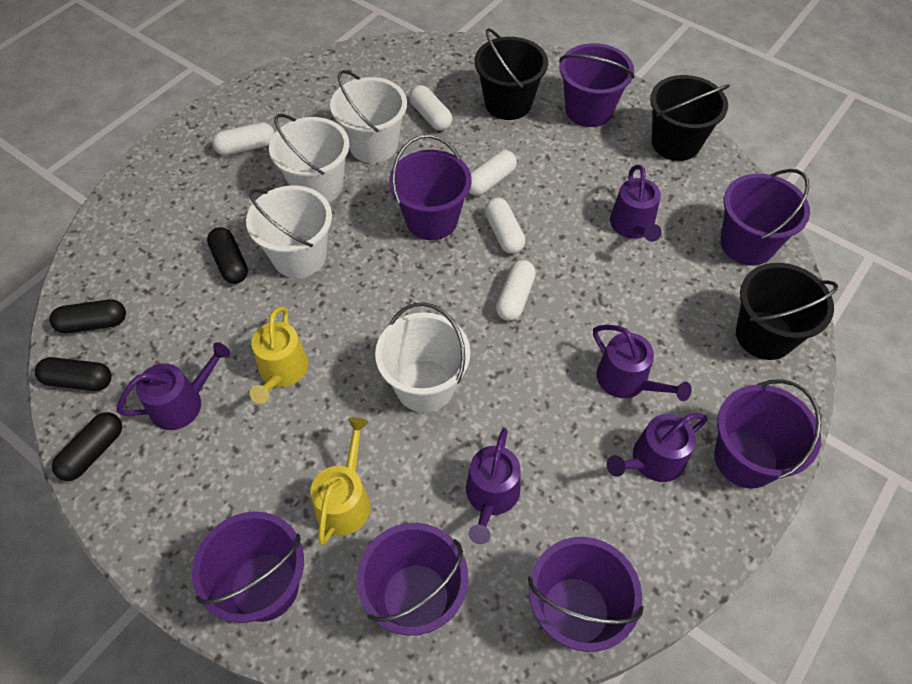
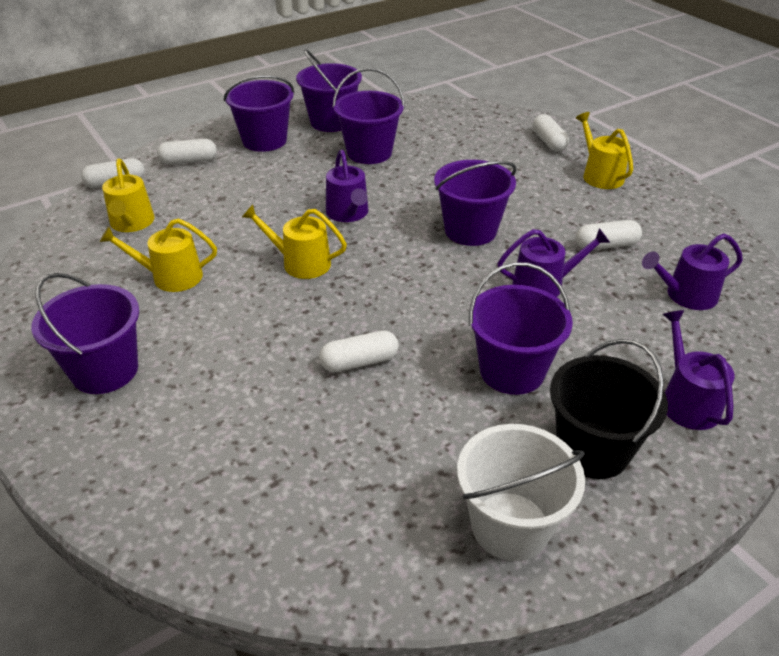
black bucket: [474,28,548,120] [650,75,730,161] [736,263,838,360] = 3 -> [550,339,668,479] = 1
black capsule: [35,357,111,391] [50,299,126,333] [52,412,122,481] [207,227,248,284] = 4 -> none = 0
purple bucket: [192,511,304,623] [357,523,468,636] [389,135,472,240] [528,537,643,652] [559,43,635,127] [714,379,821,488] [721,169,810,265] = 7 -> [31,273,139,394] [224,75,294,152] [296,49,362,132] [333,68,405,164] [434,160,516,246] [469,262,573,395] = 6
purple watering can: [116,342,230,430] [466,428,521,544] [593,325,692,401] [607,413,707,482] [610,165,662,242] = 5 -> [326,150,368,222] [497,228,610,297] [642,233,743,310] [663,310,735,430] = 4
white bucket: [246,185,332,278] [269,114,349,203] [330,70,407,163] [375,302,470,413] = 4 -> [457,424,585,561] = 1
yellow watering can: [250,306,309,404] [311,417,370,545] = 2 -> [100,218,217,292] [102,158,155,232] [242,204,347,279] [576,112,633,189] = 4

